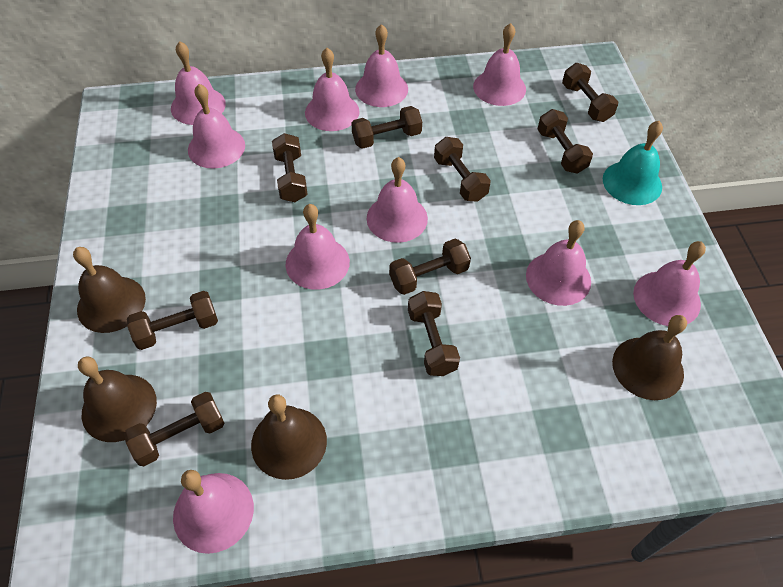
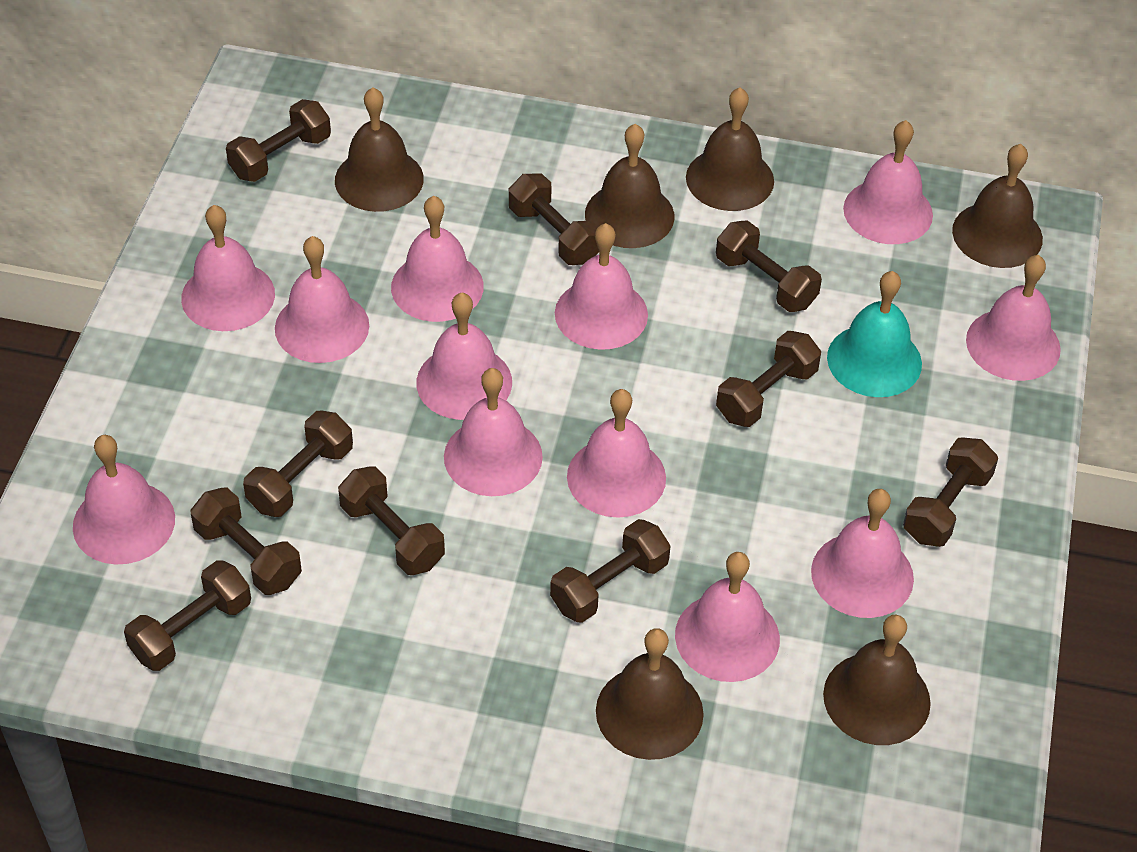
brown bell: [73,247,146,333] [78,356,157,442] [251,394,327,480] [612,315,687,400] = 4 -> [335,87,424,212] [585,124,674,248] [596,628,704,760] [686,87,774,211] [823,615,931,745] [952,144,1043,268] = 6
brown dumbbell: [124,392,224,466] [127,291,218,350] [272,133,308,202] [351,106,422,149] [389,239,471,295] [408,291,460,376] [434,137,491,202] [538,109,593,174] [562,63,618,122] = 9 -> [124,560,251,671] [190,488,302,595] [226,99,331,182] [243,411,353,517] [338,466,445,575] [509,174,599,265] [550,519,671,623] [716,220,822,312] [716,331,821,427] [903,437,998,547] = 10
pink bell: [171,41,226,125] [173,470,254,554] [188,84,245,168] [285,204,350,290] [305,48,360,131] [355,24,408,107] [367,157,428,243] [473,23,526,106] [526,220,591,306] [633,241,706,326] = 10 -> [73,435,175,565] [181,205,275,331] [275,236,369,363] [391,196,484,322] [416,293,512,420] [444,368,543,496] [555,223,648,350] [567,389,666,518] [675,552,780,682] [811,489,914,618] [843,120,933,244] [966,255,1061,381] = 12

